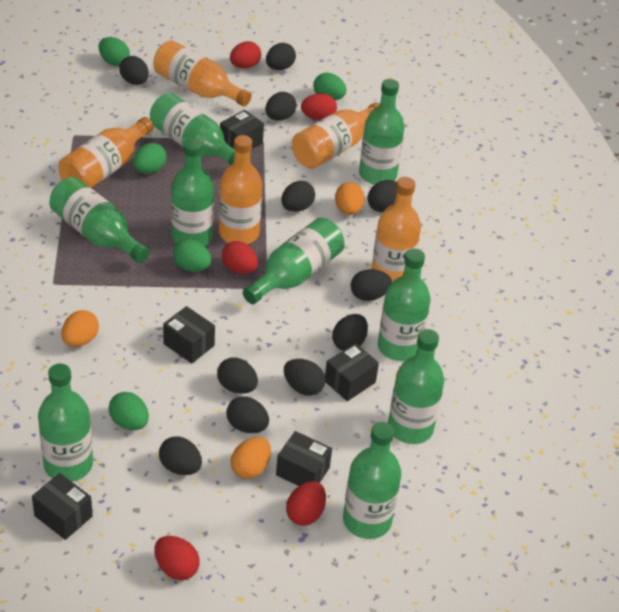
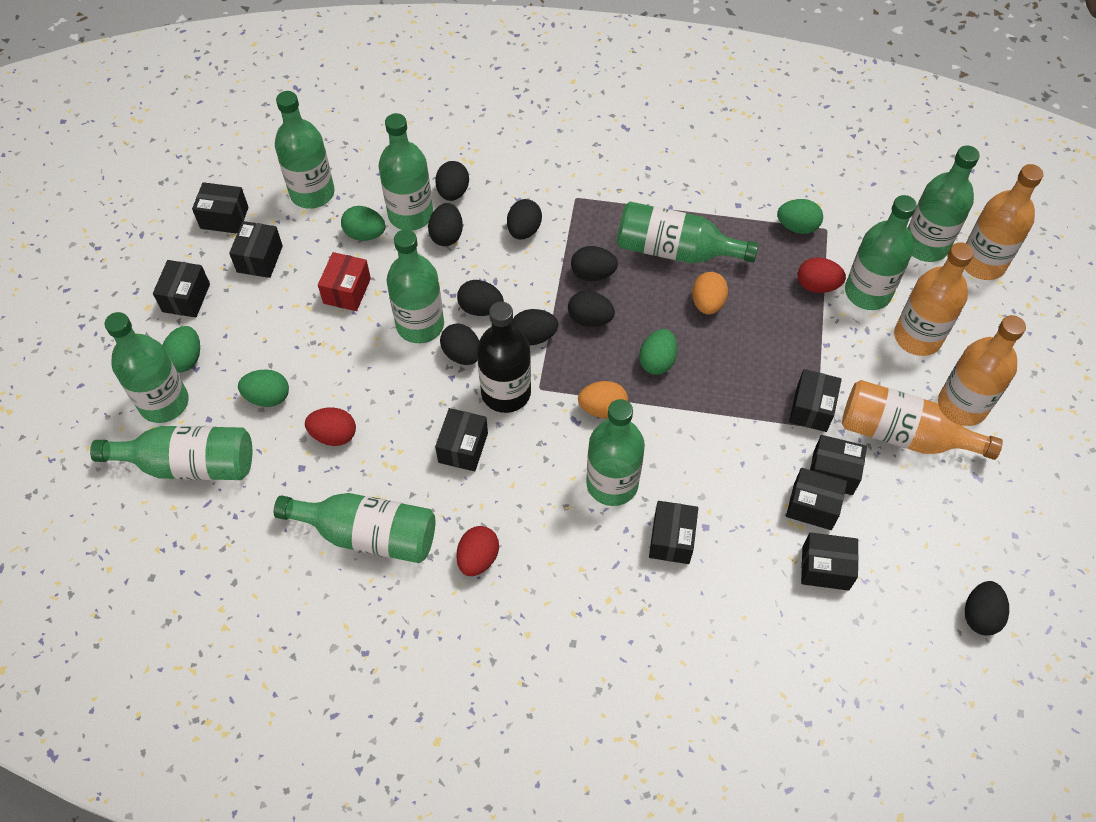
black bottle: none = 0 -> [477,302,531,413] = 1
black box: [32,473,93,540] [163,306,215,363] [220,110,264,150] [276,431,332,486] [325,343,379,401] = 5 -> [153,260,210,318] [192,182,249,234] [229,221,283,278] [435,408,488,472] [649,501,698,564] [786,468,847,530] [789,369,842,432] [801,532,859,591] [810,435,867,495] = 9
black egg: [119,56,149,85] [159,437,202,475] [217,357,258,394] [226,396,269,433] [265,92,297,121] [266,43,296,70] [281,181,315,212] [284,359,325,396] [332,314,368,351] [351,269,392,301] [368,180,397,212] = 11 -> [428,203,463,246] [435,161,469,201] [440,323,479,365] [457,280,504,316] [507,199,542,240] [512,309,558,345] [568,291,615,327] [571,246,618,281] [965,581,1009,636] = 9
green bottle: [38,363,93,482] [49,177,149,263] [150,93,235,165] [171,139,214,246] [243,218,344,304] [343,422,401,539] [359,79,405,185] [378,249,431,361] [388,329,444,444] = 9 -> [90,426,252,480] [105,312,189,423] [274,493,435,563] [275,91,334,209] [379,113,433,231] [387,229,444,343] [586,399,645,506] [617,202,759,263] [845,195,917,310] [908,146,980,262] = 10
orange bottle: [59,117,154,188] [153,40,252,106] [219,135,262,244] [292,102,380,169] [371,177,421,282] = 5 -> [842,380,1003,460] [894,242,974,356] [938,315,1026,426] [965,164,1044,280] = 4
orange egg: [61,310,99,347] [231,437,271,479] [335,182,364,215] = 3 -> [578,381,628,418] [692,272,728,315] = 2
red box: none = 0 -> [318,252,371,311] = 1
red egg: [154,536,200,580] [222,241,258,274] [230,41,261,69] [286,481,326,526] [301,93,337,121] = 5 -> [305,408,356,446] [456,526,499,576] [798,257,846,293] = 3

